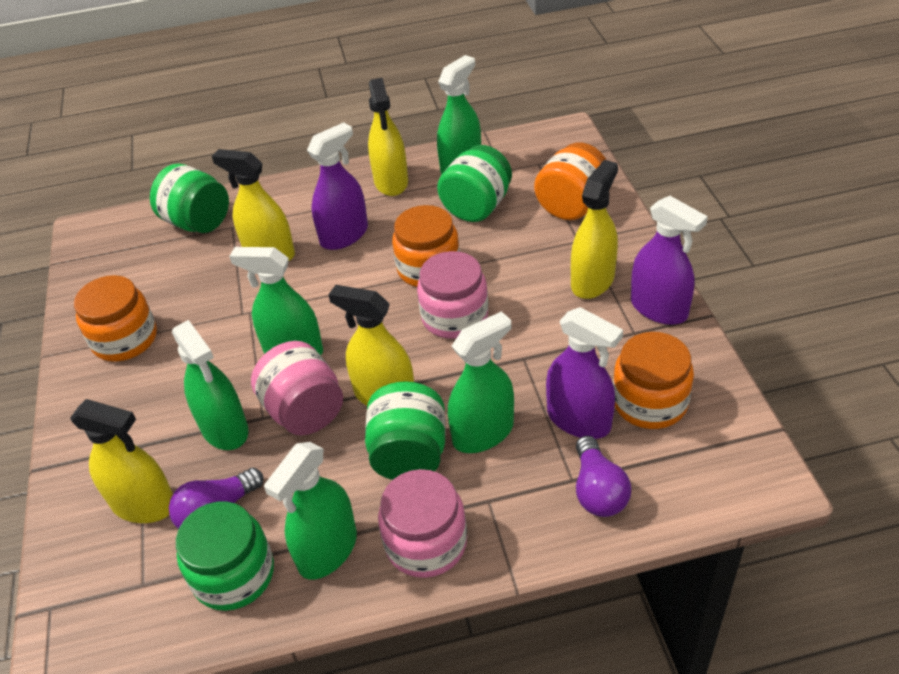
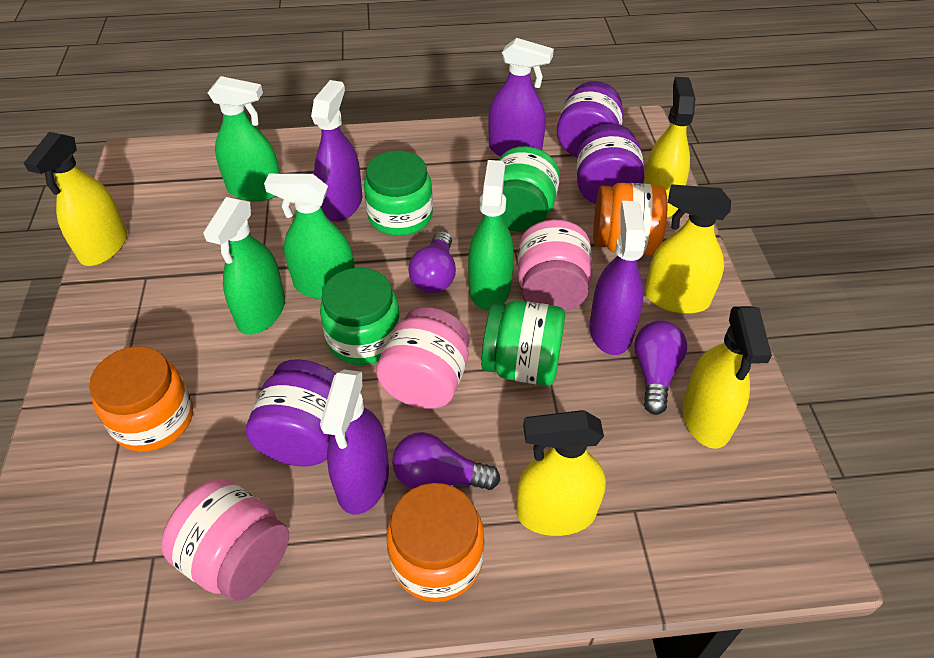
green spray bottle: [172,320,249,450] [229,247,323,355] [264,442,357,580] [437,55,481,174] [448,311,514,453] = 5 -> [203,197,285,335] [208,76,280,201] [264,174,355,299] [468,160,514,310] = 4
orange jar: [74,275,157,362] [392,205,460,287] [534,143,606,220] [613,332,694,429] = 4 -> [89,346,193,452] [386,483,484,602] [593,183,667,255] = 3
purple jar: none = 0 -> [246,359,336,467] [557,81,623,157] [576,123,644,204] = 3
purple light bulb: [169,468,264,529] [576,436,631,517] = 2 -> [392,432,500,490] [408,231,456,293] [634,320,687,415] = 3
purple spray bottle: [307,122,368,250] [546,307,623,439] [631,196,708,325] = 3 -> [311,80,362,222] [320,370,389,514] [488,38,554,157] [590,201,645,355] = 4

